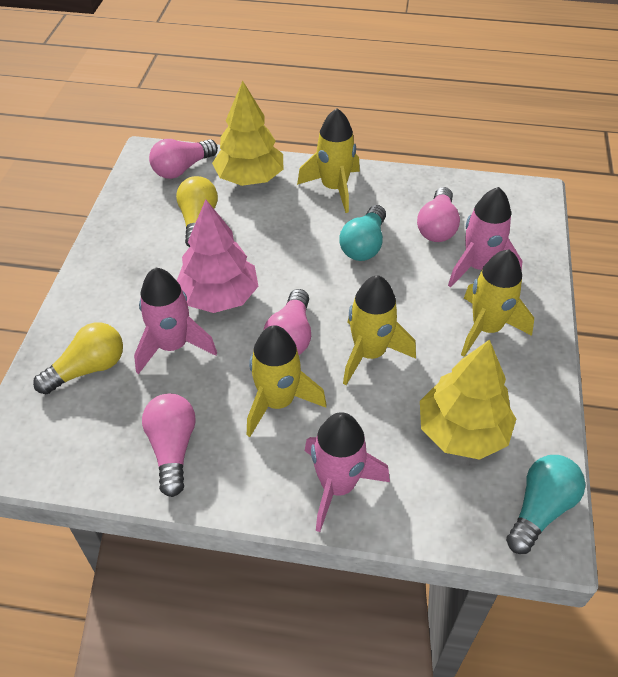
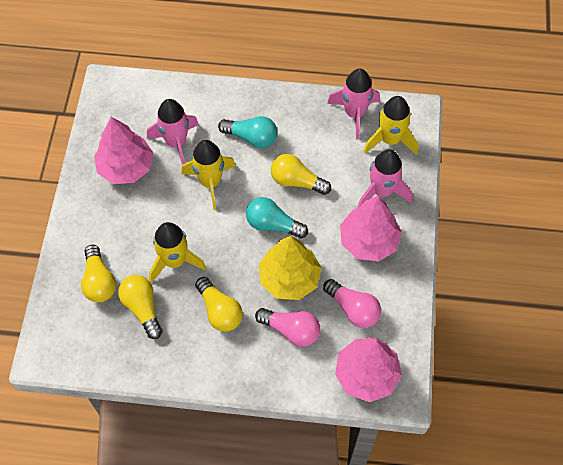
pink light bulb: [142,394,196,497] [149,139,218,179] [263,289,311,355] [417,187,460,242] = 4 -> [255,308,320,347] [323,279,381,328] = 2
pink tree: [177,199,259,313] = 1 -> [94,117,153,184] [335,337,402,402] [340,196,402,261] = 3
yellow light bulb: [33,322,123,394] [176,176,218,247] = 2 -> [81,245,116,302] [118,275,162,339] [195,277,243,332] [271,154,331,195] = 4
yellow rocket: [247,325,326,437] [297,108,360,213] [343,275,416,385] [461,249,534,357] = 4 -> [149,222,207,283] [181,140,236,210] [363,96,418,155] = 3
yellow tree: [212,81,283,186] [420,340,516,460] = 2 -> [259,236,322,300] = 1

